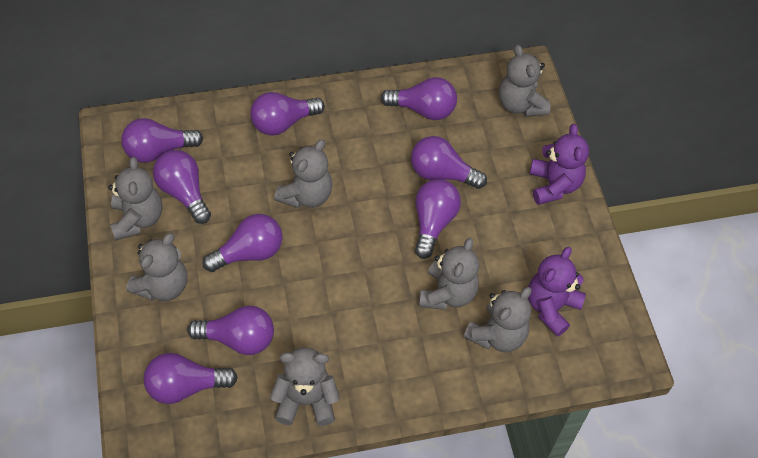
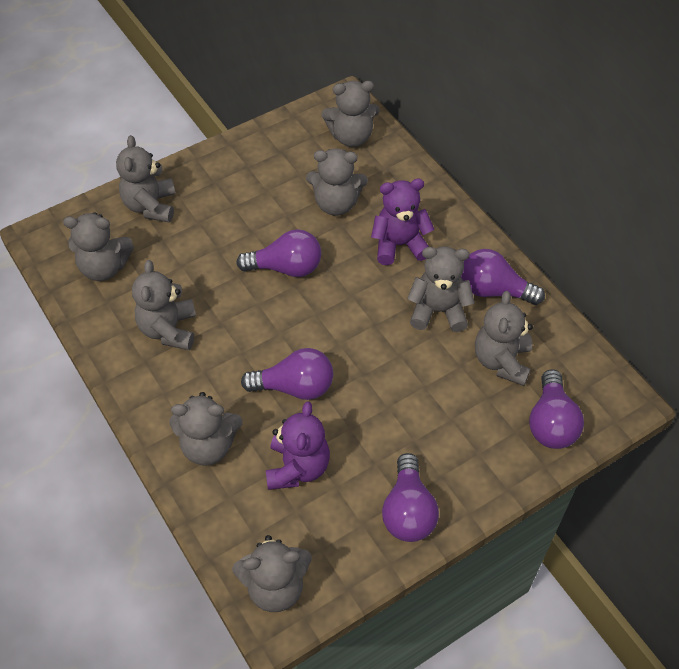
grey teddy bear: [108,157,162,241] [126,233,187,301] [270,347,340,426] [274,139,333,208] [419,238,479,310] [464,287,531,352] [499,45,550,117] = 7 -> [63,213,134,281] [116,135,176,223] [132,260,196,350] [169,392,243,466] [232,535,312,612] [306,148,368,216] [322,81,380,147] [407,246,475,332] [475,291,533,386] = 9
purple light bulb: [121,118,203,163] [144,353,238,404] [153,150,211,224] [187,306,274,355] [202,214,282,272] [250,92,325,136] [381,77,457,120] [411,136,487,189] [415,179,461,259] = 9 -> [236,229,321,277] [241,348,333,400] [382,453,439,542] [461,249,545,305] [529,369,584,449] = 5

